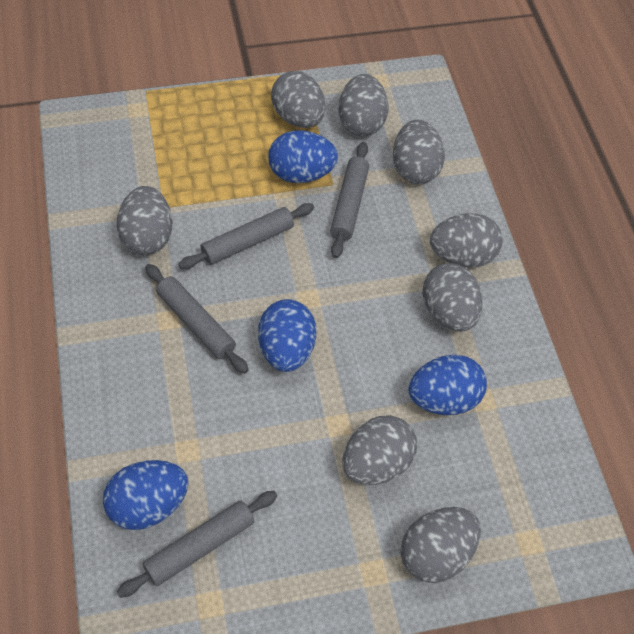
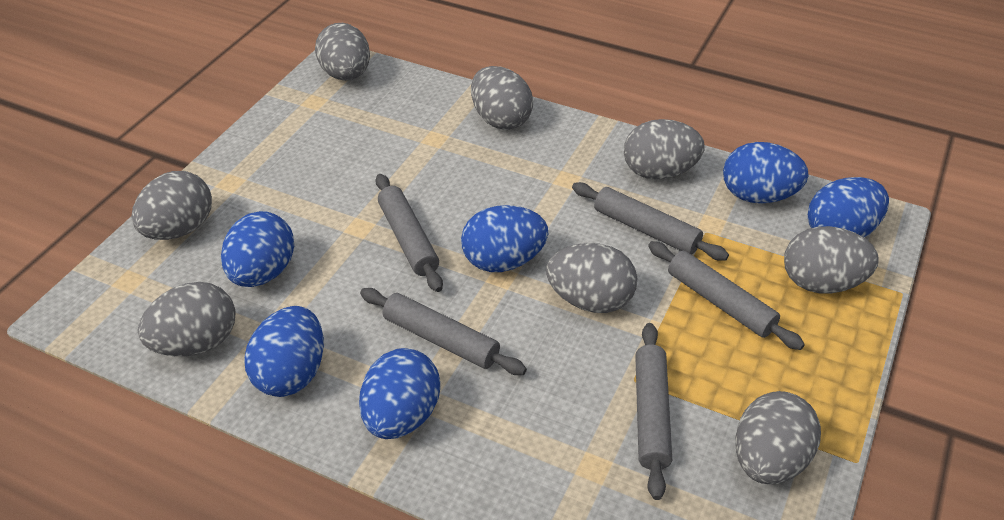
blue egg: [103,460,189,530] [258,299,316,372] [268,130,338,183] [409,355,487,415] = 4 -> [221,211,294,287] [244,306,324,397] [359,348,440,439] [461,205,548,272] [723,142,809,203] [808,177,889,237] = 6
grey rolling pin: [117,491,277,598] [145,264,249,374] [178,203,314,269] [330,142,369,258] = 4 -> [360,288,527,375] [376,174,443,292] [572,182,729,261] [635,323,672,500] [648,241,805,350] = 5

